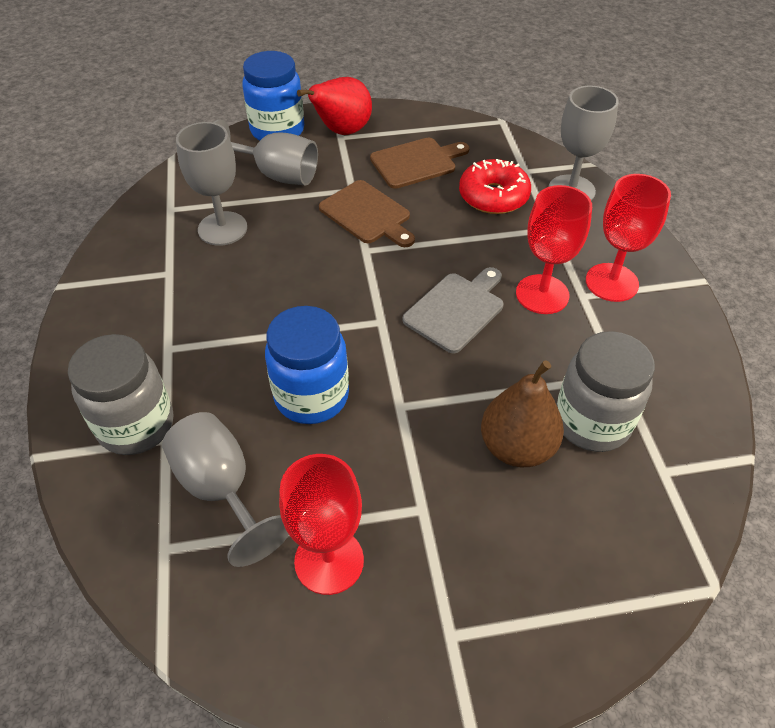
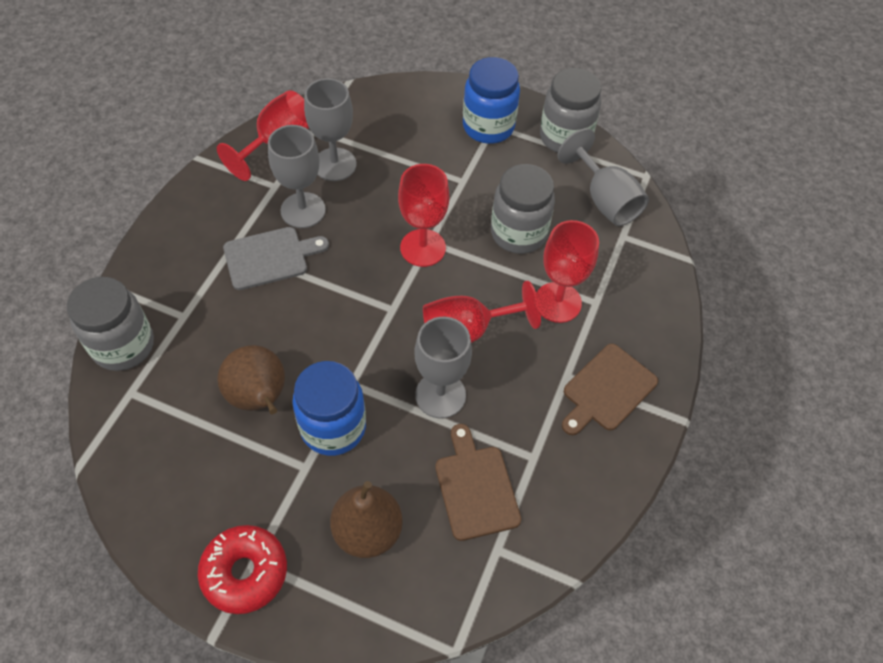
brown pear: [481,360,564,467] = 1 -> [217,345,285,414] [330,481,403,558] = 2
grey jar: [68,334,174,455] [556,331,655,452] = 2 -> [67,277,154,371] [491,164,555,254] [540,68,601,153] = 3
red goblet: [279,454,364,595] [516,185,592,314] [586,174,671,302] = 3 -> [217,90,309,181] [398,164,449,267] [423,281,541,343] [537,220,599,323] = 4
red pear: [297,77,372,135] = 1 -> none = 0

